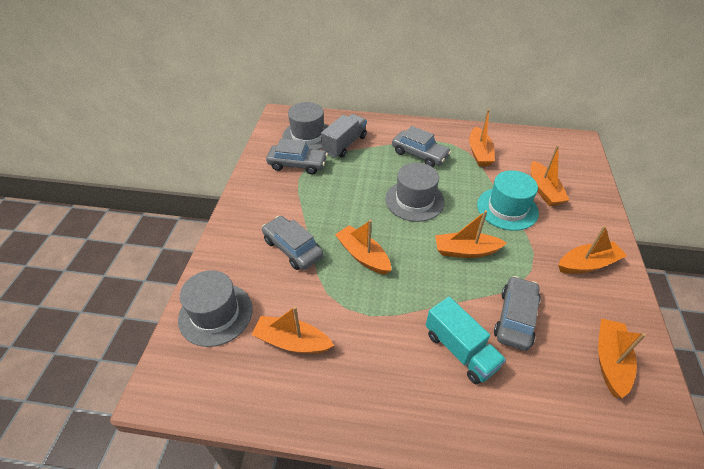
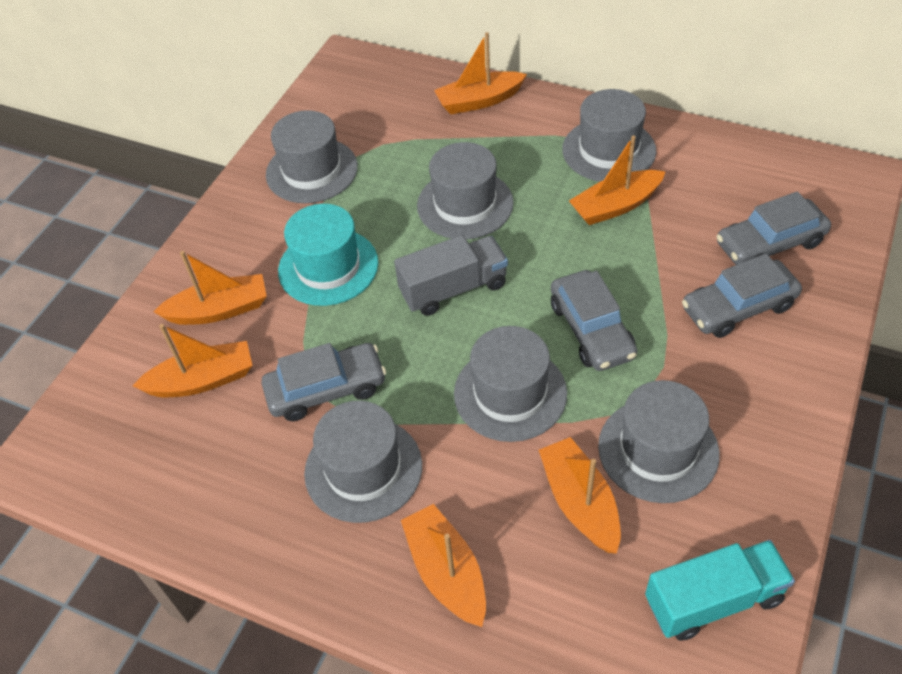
grey hat: [178,270,253,347] [282,102,328,150] [385,163,445,222] = 3 -> [266,110,358,203] [304,401,422,523] [417,142,514,240] [454,326,567,442] [562,89,656,182] [598,380,720,503] = 6
orange boat: [252,306,334,354] [335,220,391,275] [435,210,507,258] [469,109,495,166] [531,145,569,206] [559,225,627,274] [598,319,646,398] = 7 -> [133,324,253,397] [154,251,267,325] [401,504,486,627] [434,32,527,114] [539,437,621,554] [569,135,666,225] = 6

